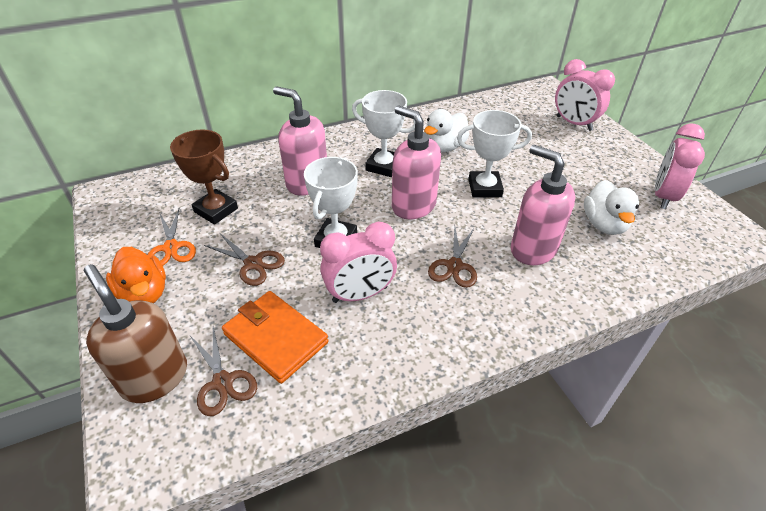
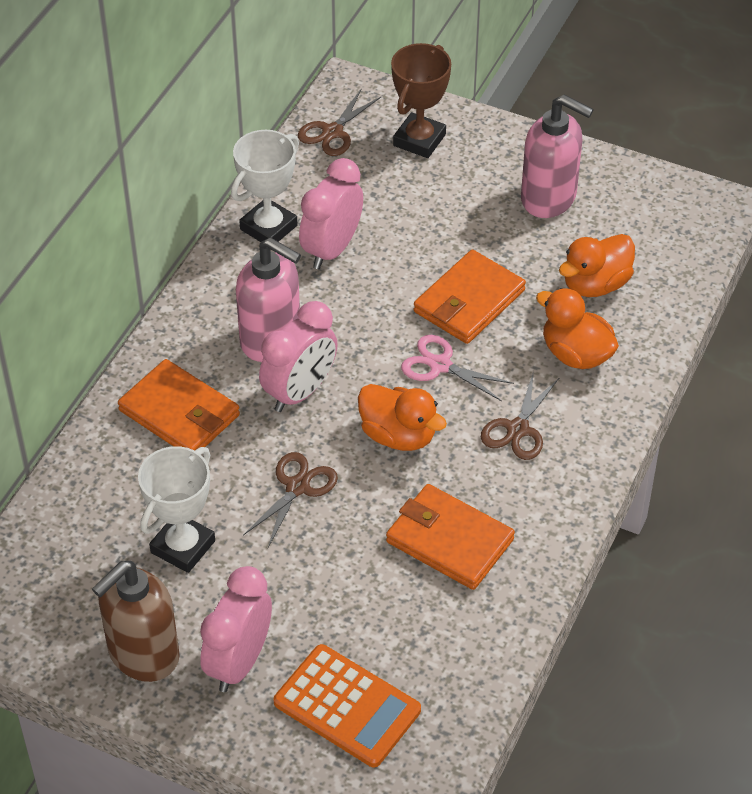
orange calculator: none = 0 -> [274,644,421,767] = 1
orange duck: [106,247,166,303] = 1 -> [358,384,447,451] [536,288,619,369] [559,234,635,297] = 3
orange scissors: [147,209,196,265] = 1 -> none = 0
orange wallet: [222,291,328,384] = 1 -> [118,359,240,450] [386,484,515,590] [414,250,526,344] = 3
pink scissors: none = 0 -> [401,335,514,401] = 1
pink soap dispenser: [273,86,327,196] [392,105,441,220] [511,145,575,265] = 3 -> [236,237,301,362] [521,95,594,218] = 2
white duck: [424,109,469,152] [584,180,639,235] = 2 -> none = 0
white trophy: [304,157,358,248] [352,90,415,177] [457,110,532,198] = 3 -> [138,446,215,573] [231,130,299,242] = 2

